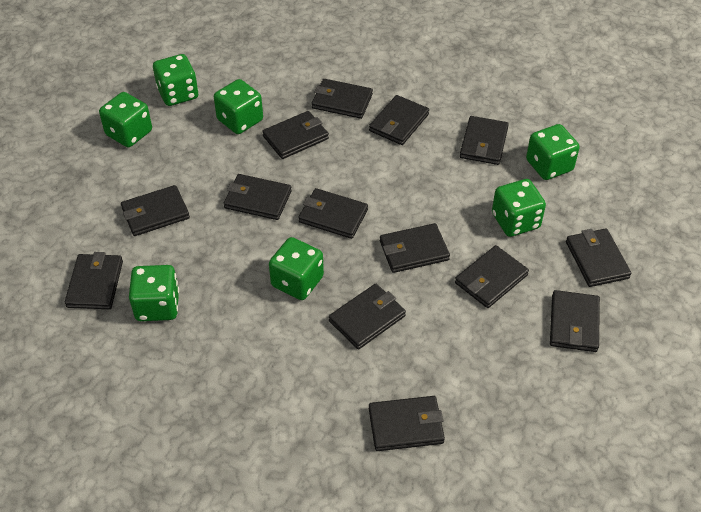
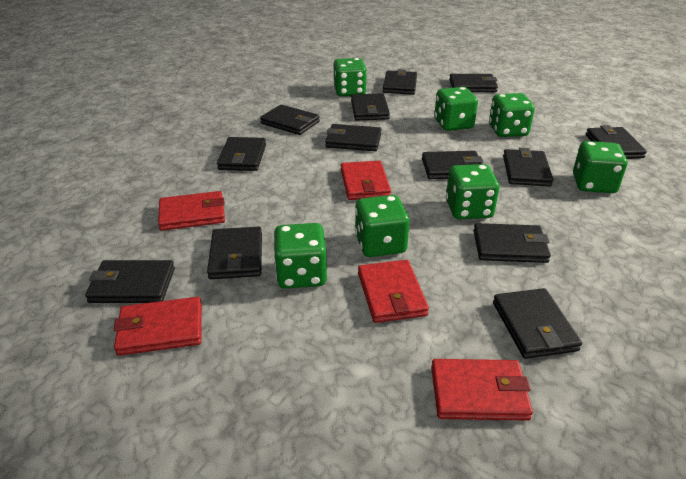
black wallet: [65,252,123,309] [121,185,190,236] [224,174,292,220] [262,111,329,159] [298,188,368,239] [312,79,373,119] [329,284,406,349] [369,95,429,145] [369,396,445,451] [380,223,450,273] [455,245,529,308] [460,116,509,165] [550,290,600,352] [566,228,631,287] = 14 -> [85,260,175,303] [207,227,262,279] [217,137,266,171] [260,105,320,135] [325,124,382,151] [351,93,390,120] [383,69,417,95] [422,151,484,179] [449,74,498,92] [474,223,551,263] [493,288,582,359] [503,148,553,186] [586,125,647,159] = 13
red wallet: none = 0 -> [113,297,202,356] [158,191,225,231] [341,161,391,200] [358,260,429,323] [431,359,533,421] = 5

